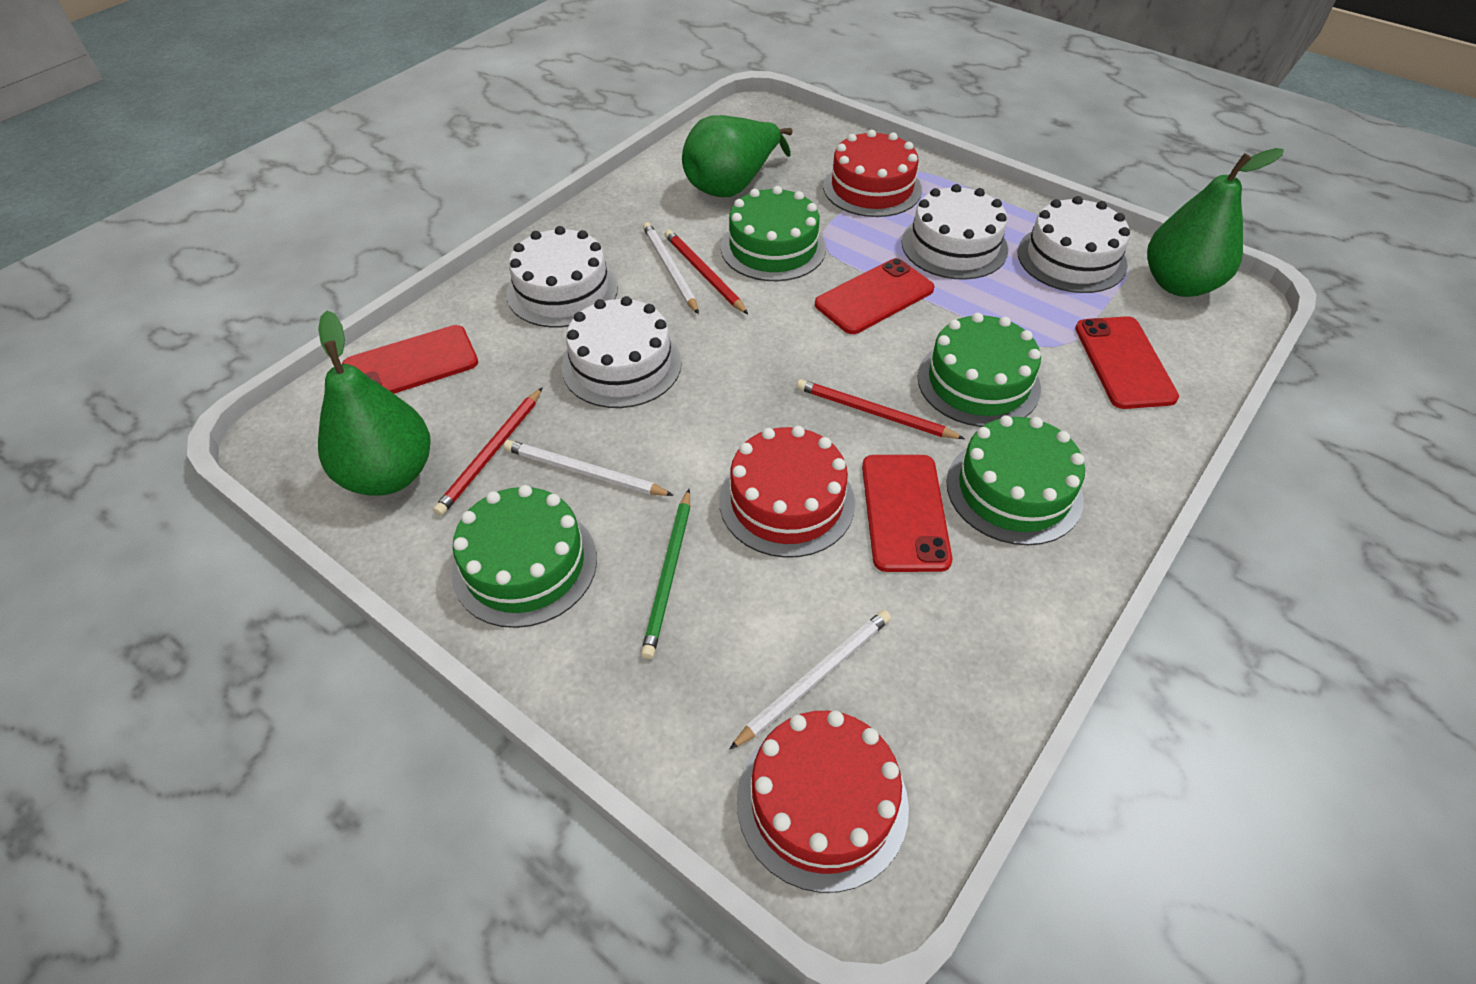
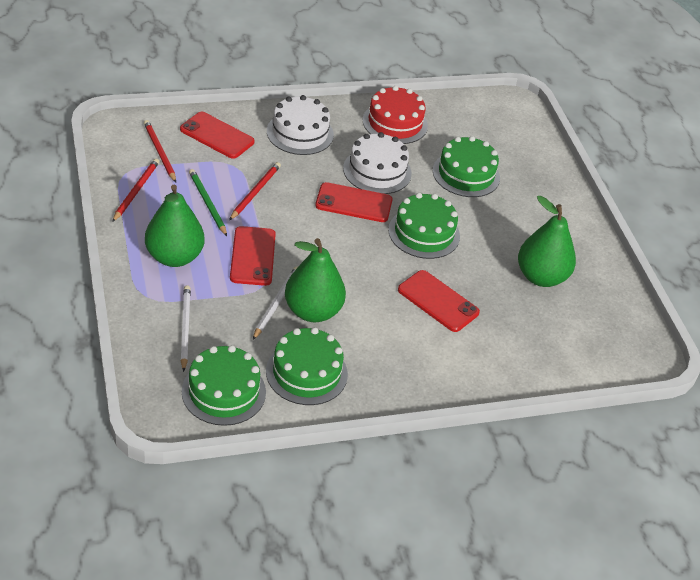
red cake: [719,426,855,558] [737,710,909,893] [823,129,922,217] = 3 -> [363,86,428,144] = 1
white cake: [506,226,618,327] [562,296,682,408] [902,184,1008,280] [1018,196,1130,293] = 4 -> [267,95,334,155] [343,132,412,194] = 2
white pencil: [504,440,674,496] [643,222,699,314] [729,610,891,750] = 3 -> [181,285,191,372] [253,266,298,340] = 2

